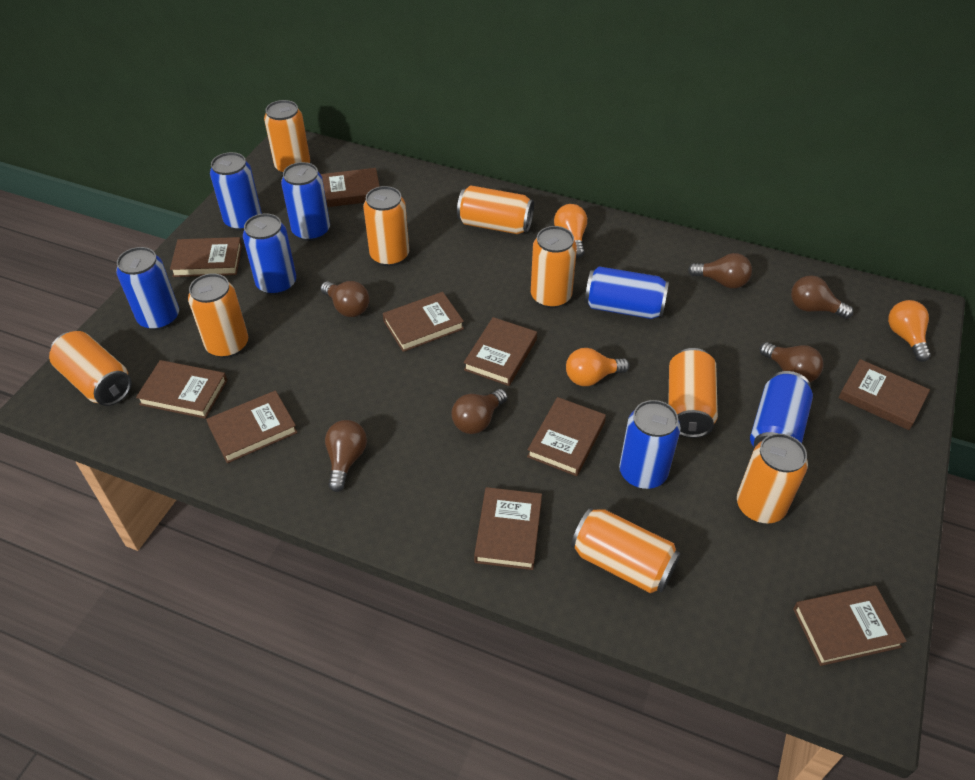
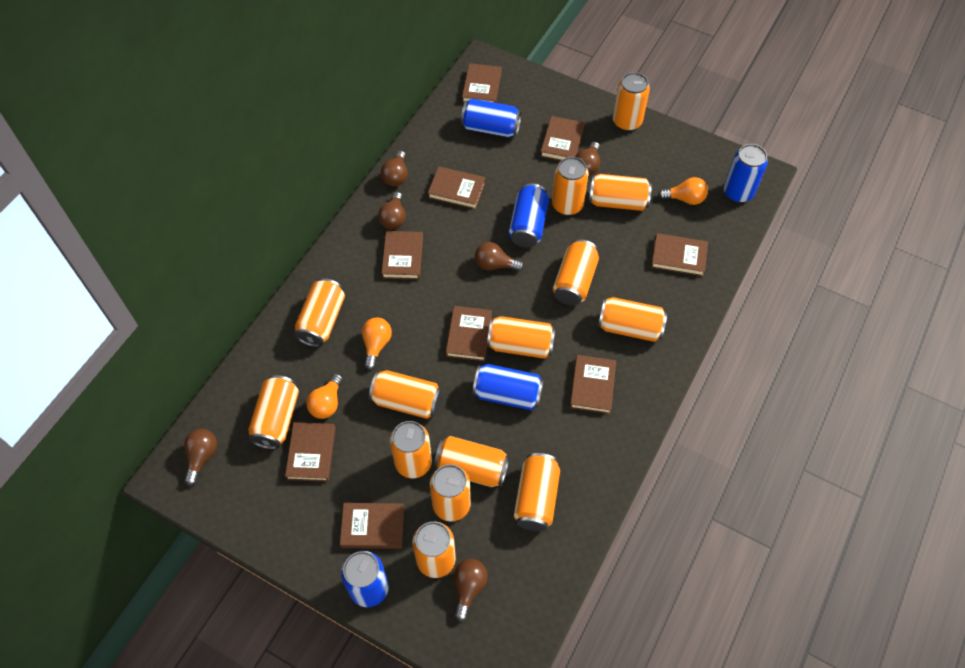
blue can: [116,247,179,330] [210,152,262,231] [243,213,296,295] [281,162,330,241] [585,266,669,319] [619,400,681,489] [750,371,813,448] = 7 -> [341,551,389,607] [461,98,521,137] [473,364,544,410] [509,184,549,248] [724,144,768,203] = 5
brown book: [136,360,227,419] [170,237,242,277] [206,390,298,463] [321,168,380,207] [383,292,464,352] [464,317,537,386] [474,487,542,570] [527,397,606,476] [793,585,907,666] [838,359,930,430] = 10 -> [285,422,336,482] [340,503,404,549] [381,231,423,280] [428,166,486,209] [446,306,492,362] [462,63,502,103] [540,116,585,161] [570,355,616,414] [651,233,708,276] = 9
orange can: [49,331,132,406] [188,273,248,358] [264,100,310,174] [363,186,409,266] [457,185,534,234] [531,226,577,308] [571,508,680,593] [668,348,718,438] [737,433,808,523] = 9 -> [248,375,299,449] [295,278,345,347] [369,370,442,419] [390,421,432,478] [412,522,456,578] [430,464,471,522] [434,436,510,487] [487,316,556,359] [514,453,560,531] [552,157,589,215] [553,239,599,306] [589,174,652,211] [598,297,667,342] [613,72,650,131] = 14

